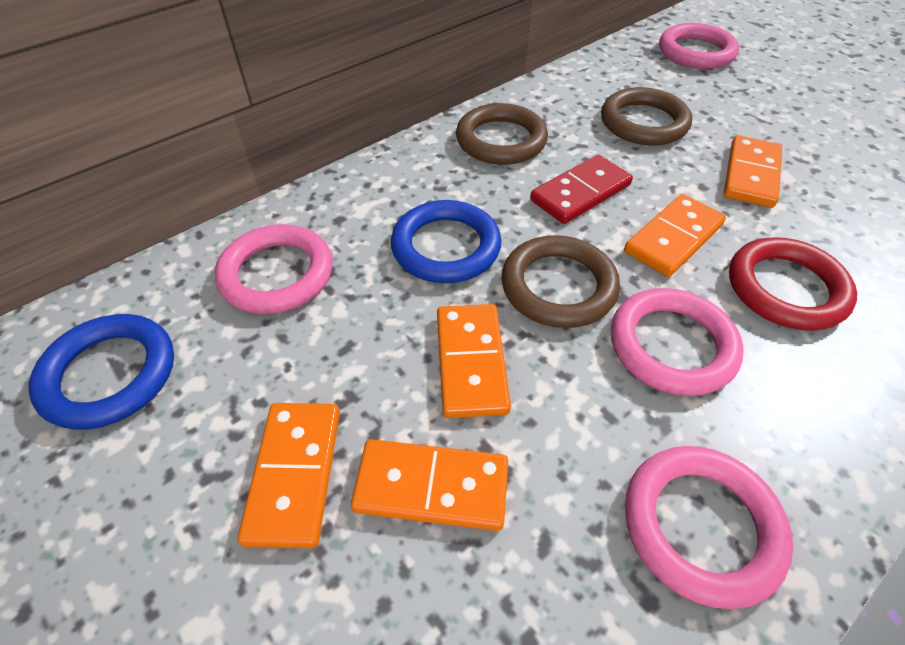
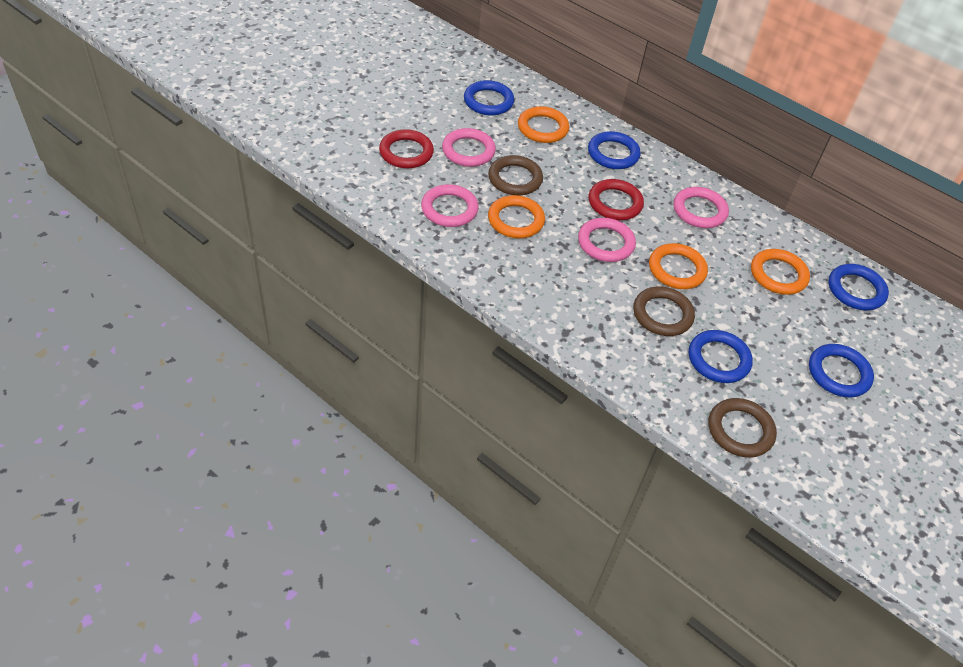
blue ring: [29,314,174,430] [391,200,501,283] = 2 -> [464,80,514,115] [588,131,641,169] [689,330,753,383] [809,344,874,397] [828,264,889,310] = 5
orange domino: [238,403,340,548] [351,439,508,531] [437,304,511,418] [624,194,726,277] [724,135,782,208] = 5 -> none = 0
orange ring: none = 0 -> [488,195,545,238] [518,106,569,143] [649,243,708,289] [751,249,810,295] = 4
red domino: [530,155,633,224] = 1 -> none = 0
red ring: [729,237,857,331] = 1 -> [379,129,434,168] [589,179,644,220] = 2

